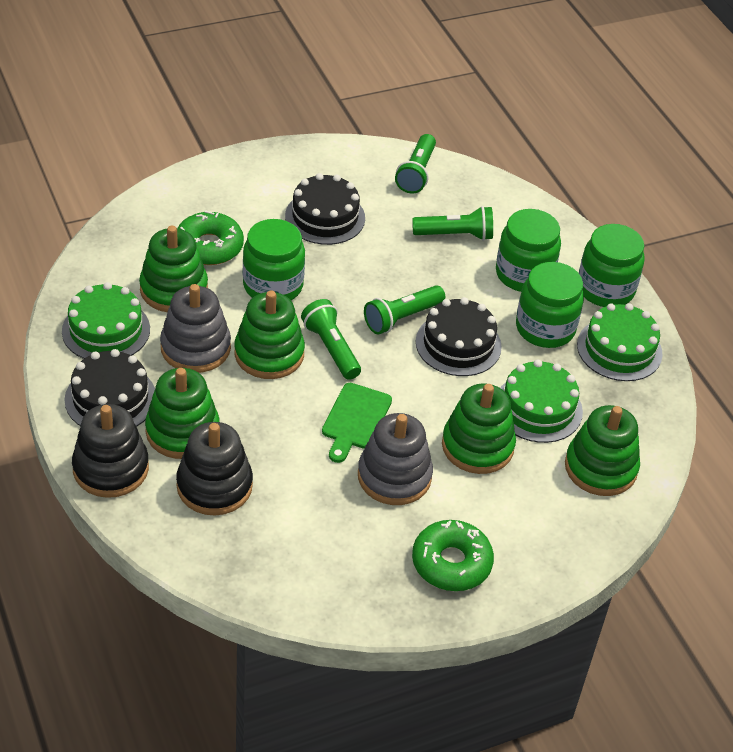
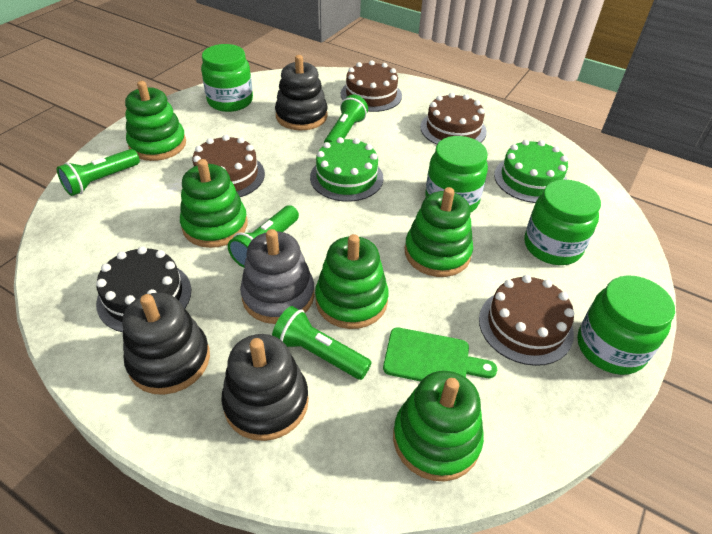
black cake: [64,349,155,427] [285,173,365,245] [416,297,502,376] = 3 -> [96,246,191,332] = 1
black stacking toy: [72,404,149,498] [176,422,253,516] = 2 -> [122,293,210,395] [221,334,309,441] [275,55,328,130] = 3
brown cake: none = 0 -> [192,135,265,197] [341,60,402,112] [420,93,487,145] [479,275,574,366] = 4
green cake: [62,282,150,359] [500,359,583,443] [577,303,663,381] = 3 -> [310,137,383,202] [494,139,568,203] = 2
green donut: [178,210,244,265] [412,520,494,591] = 2 -> none = 0
grey stacking toy: [160,284,231,373] [358,413,433,505] = 2 -> [240,229,315,324] = 1

